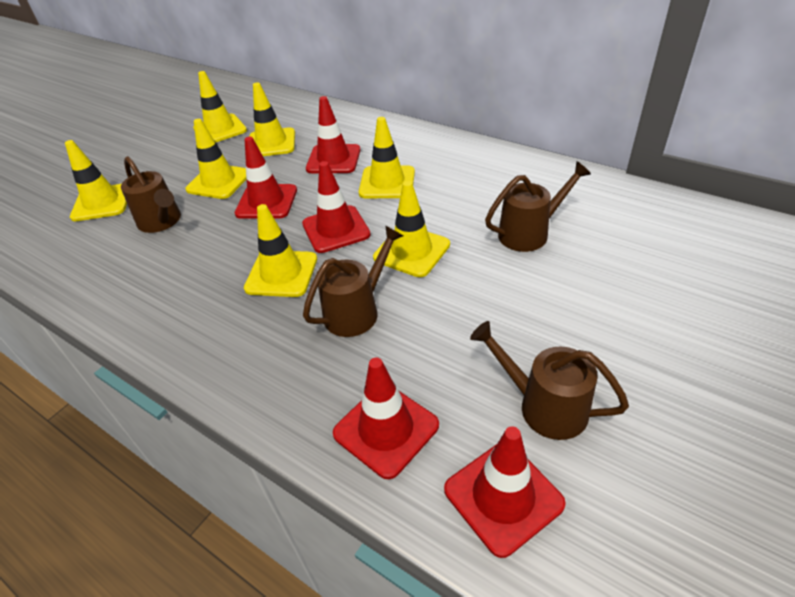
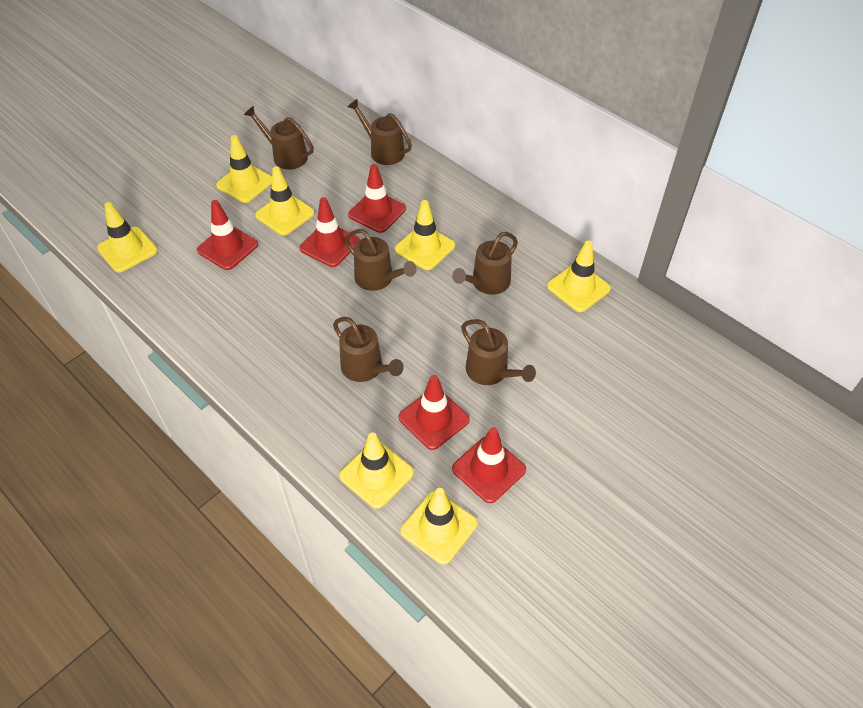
brown watering can: [121,156,181,233] [303,225,403,337] [470,321,629,440] [485,162,591,252] = 4 -> [244,106,314,170] [333,317,403,382] [345,229,416,291] [347,99,412,165] [452,232,518,294] [461,319,536,385] = 6

